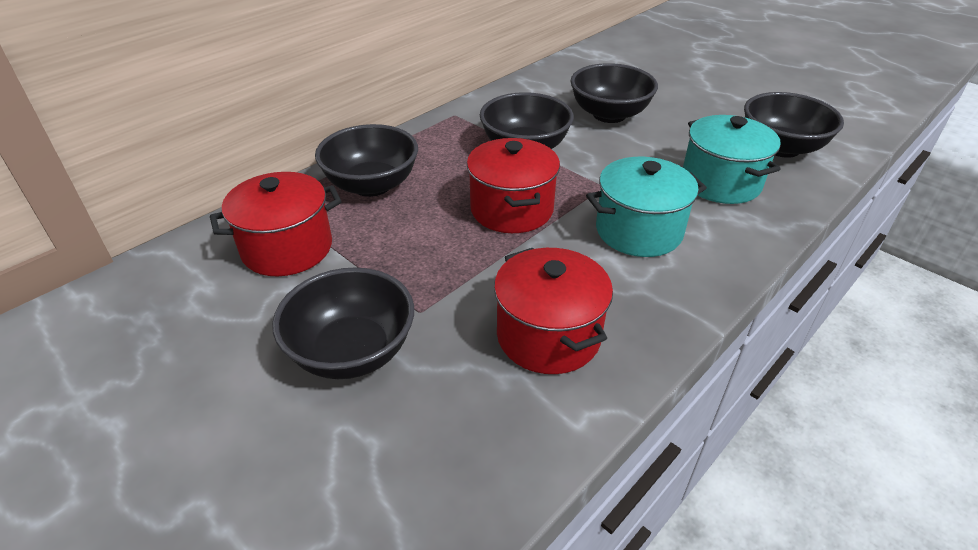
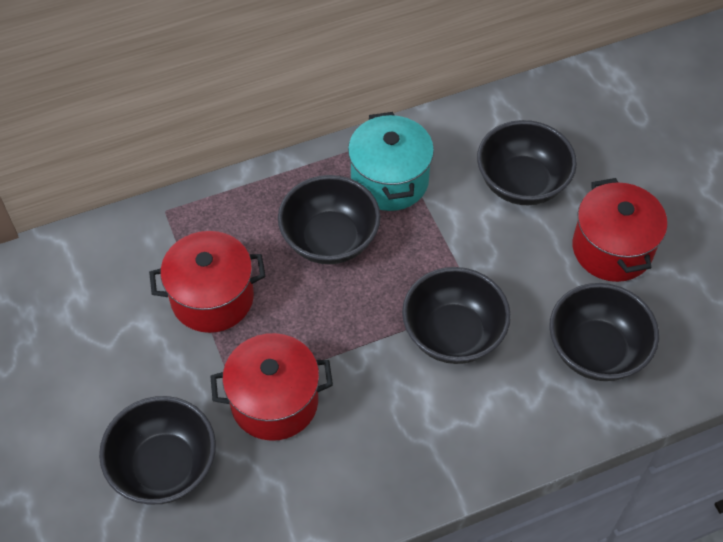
turquoise pot: [586,157,707,257] [683,115,781,204] = 2 -> [348,112,434,211] = 1

